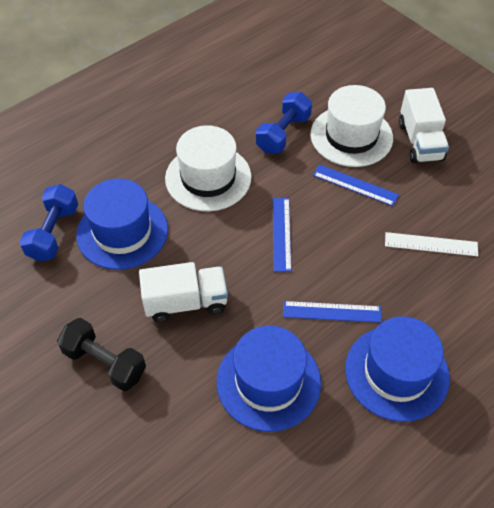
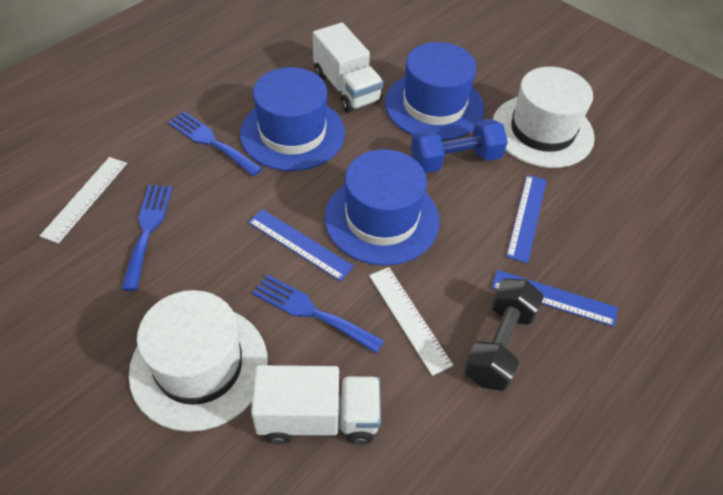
blue dumbbell: [20,184,78,262] [256,92,312,154] = 2 -> [411,119,508,173] = 1
blue fork: none = 0 -> [121,185,172,291] [168,111,263,176] [253,275,385,353] = 3
white ruler: [385,232,478,256] = 1 -> [40,157,127,244] [369,267,453,376] = 2

